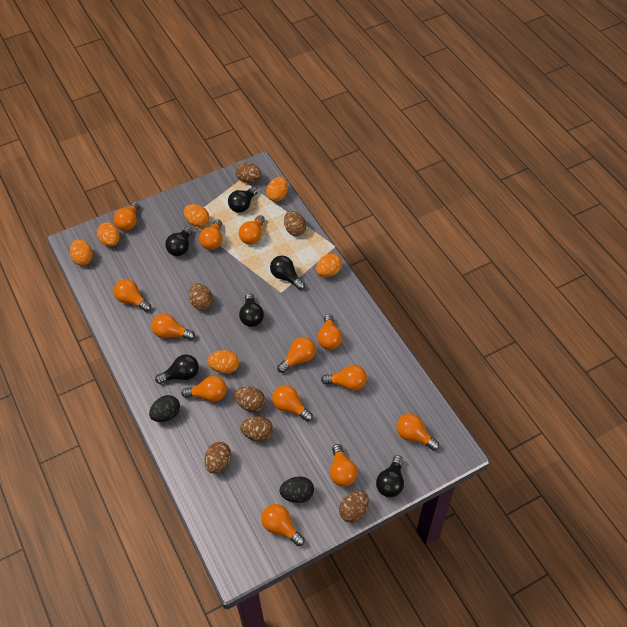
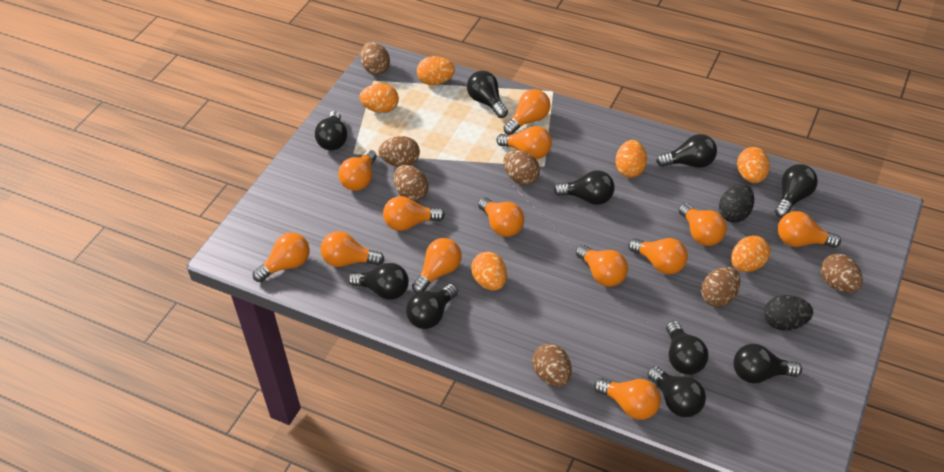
black light bulb: [155,354,199,384] [165,226,193,256] [228,187,258,213] [239,293,264,327] [270,256,305,290] [376,455,404,497] = 6 -> [315,111,347,150] [348,263,409,300] [406,284,458,329] [467,71,508,118] [554,171,615,205] [647,366,706,417] [656,134,717,168] [666,321,709,375] [733,344,802,383] [775,164,818,218] = 10

